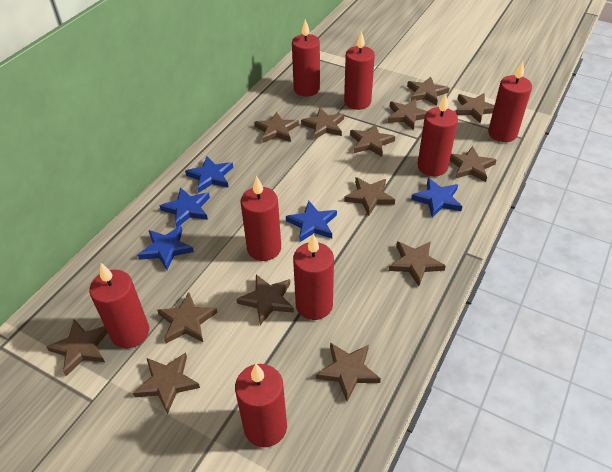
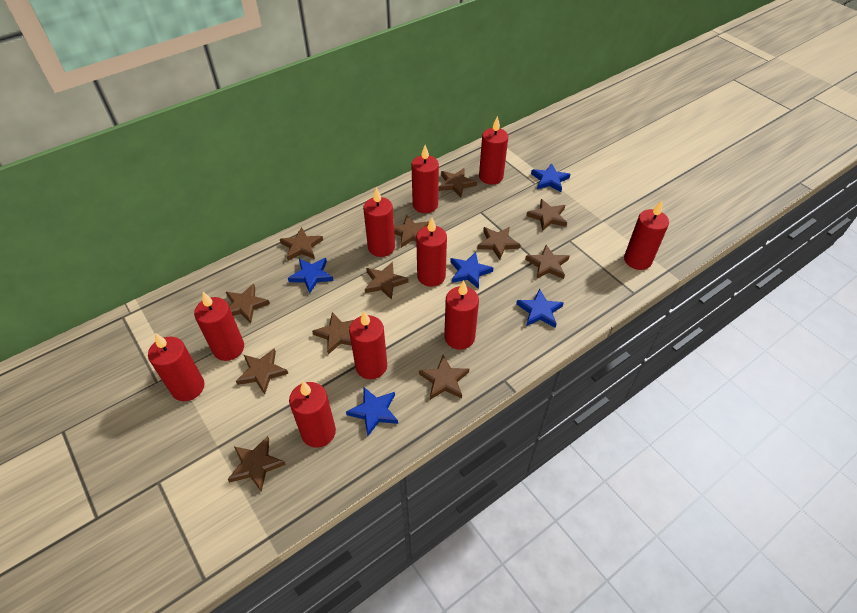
brown star: [46,320,108,376] [133,352,200,414] [157,292,217,343] [237,275,294,325] [254,112,299,143] [301,108,344,140] [316,343,381,401] [344,177,395,216] [350,124,395,157] [388,99,427,130] [389,241,446,286] [407,77,449,106] [450,146,496,182] [455,93,495,123] = 14 -> [226,284,270,323] [228,436,286,492] [236,349,288,394] [280,227,323,261] [312,312,354,354] [365,262,409,300] [394,215,429,248] [419,355,469,400] [439,168,477,197] [477,227,521,260] [525,245,570,279] [526,199,567,231] = 12
red candle: [89,263,149,348] [235,363,287,447] [240,176,281,261] [292,19,320,96] [293,234,334,320] [344,31,375,110] [418,94,458,176] [488,61,532,142] = 8 -> [148,333,204,401] [194,292,244,361] [289,381,336,448] [349,311,387,379] [363,187,395,257] [412,145,439,213] [416,217,447,287] [444,280,479,350] [479,116,508,185] [624,200,669,270] = 10

